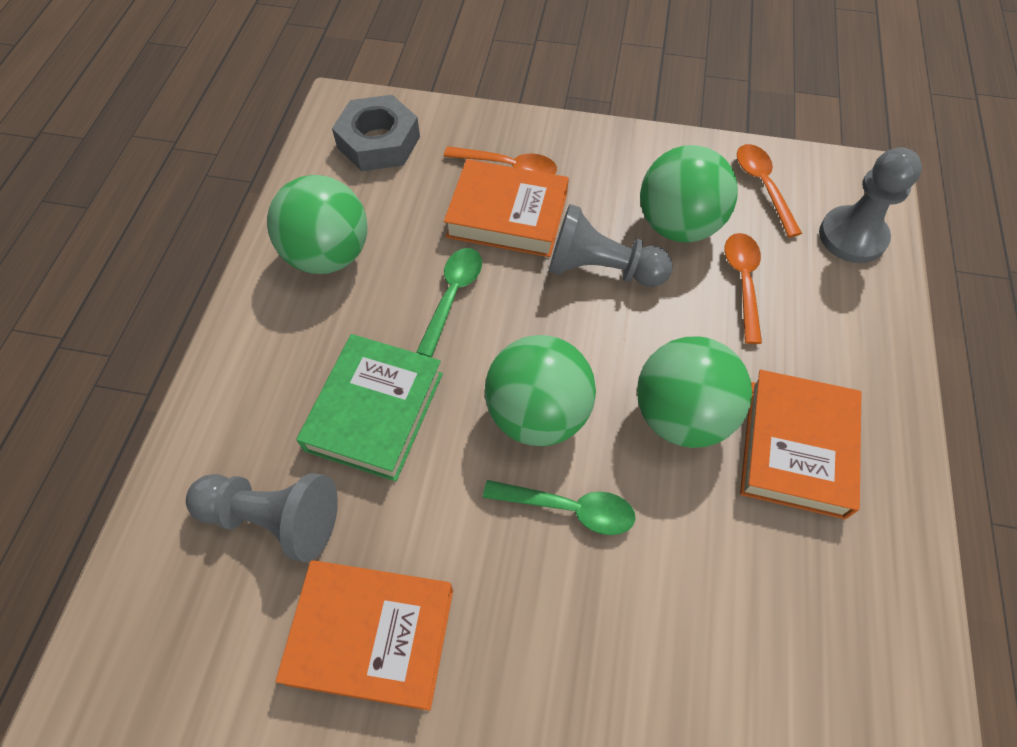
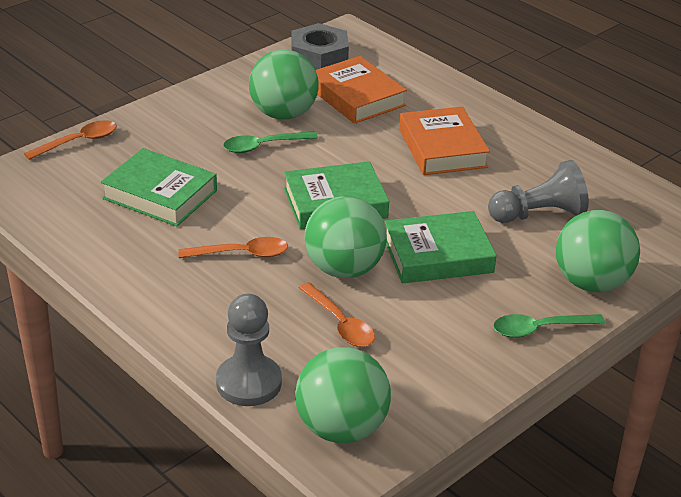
green book: [296,334,443,481] = 1 -> [101,148,217,227] [284,161,389,230] [384,211,497,283] = 3
grey pawn: [186,473,338,562] [549,204,673,287] [819,147,922,263] = 3 -> [216,294,282,406] [488,160,589,223] = 2
orange book: [275,560,453,711] [444,159,569,257] [740,370,861,519] = 3 -> [316,56,407,124] [399,107,490,175] = 2

